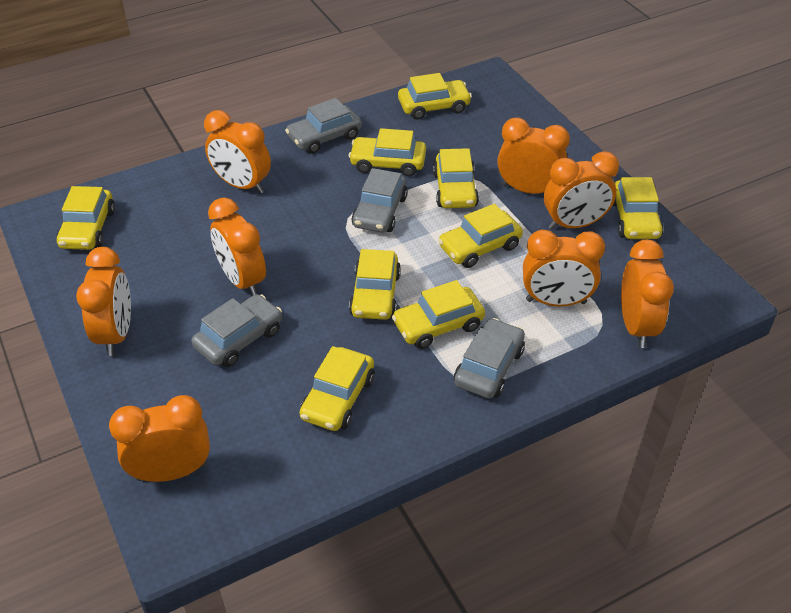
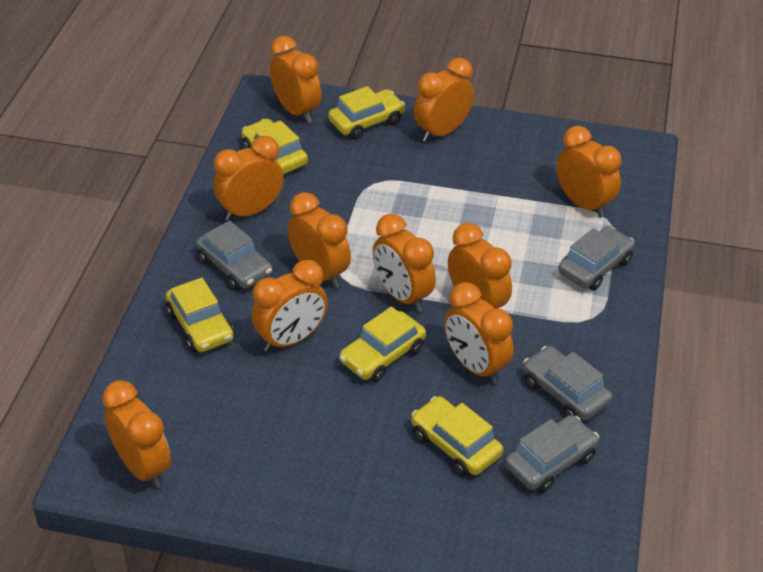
orange clock: [76,247,131,356] [109,395,210,482] [204,110,271,194] [208,198,266,296] [498,117,570,194] [523,230,605,306] [544,151,619,230] [621,240,674,348] = 8 -> [102,380,171,489] [213,136,284,221] [251,260,328,352] [270,36,322,123] [288,192,351,288] [373,214,436,312] [414,58,474,142] [444,282,514,384] [448,223,512,309] [556,126,622,218] = 10
yellow car: [56,186,115,250] [299,346,375,431] [349,128,426,177] [349,249,401,320] [392,280,485,349] [398,73,472,120] [433,148,479,208] [438,204,523,268] [612,177,664,239] = 9 -> [166,278,234,352] [242,119,308,174] [328,86,405,139] [339,307,426,382] [412,396,503,477] = 5

